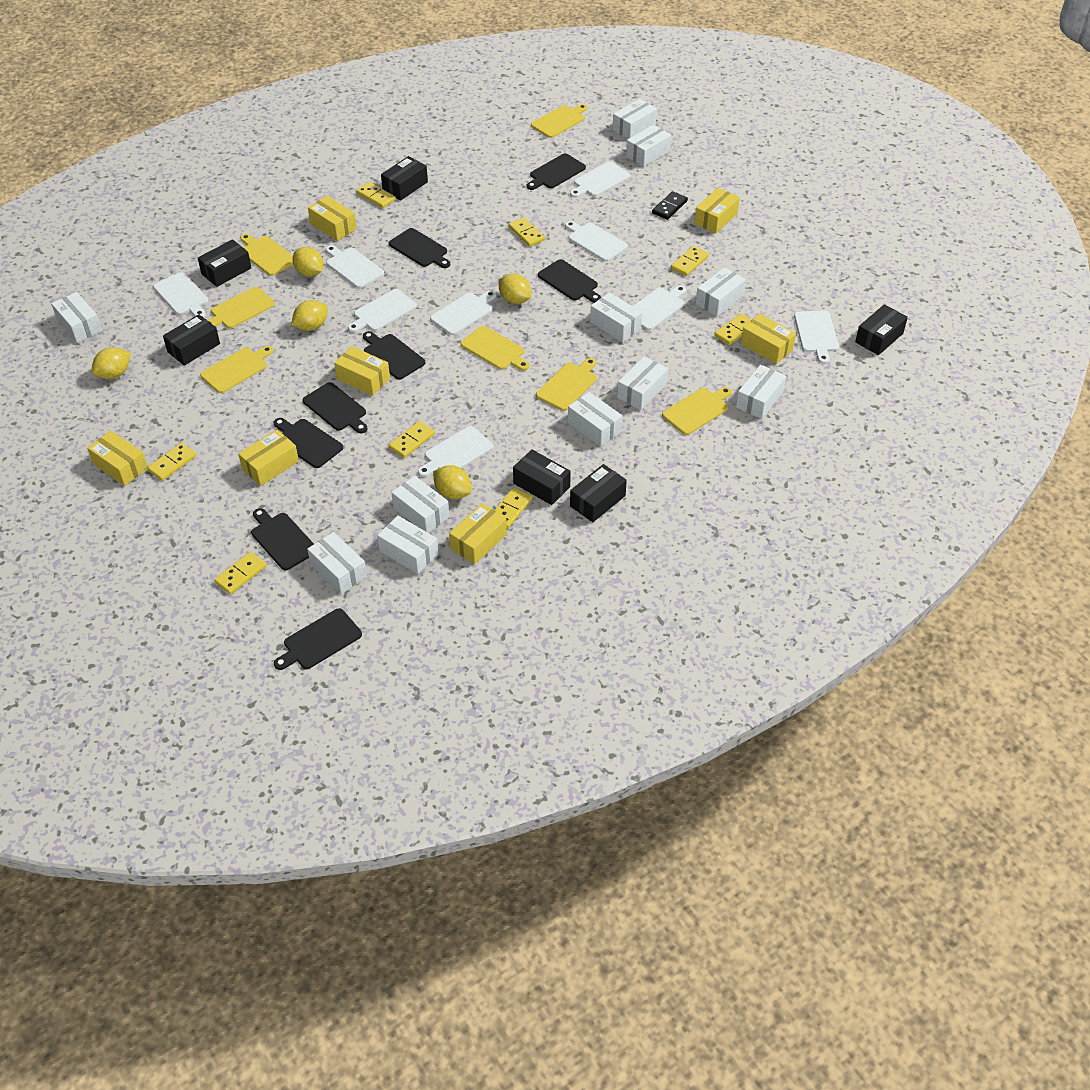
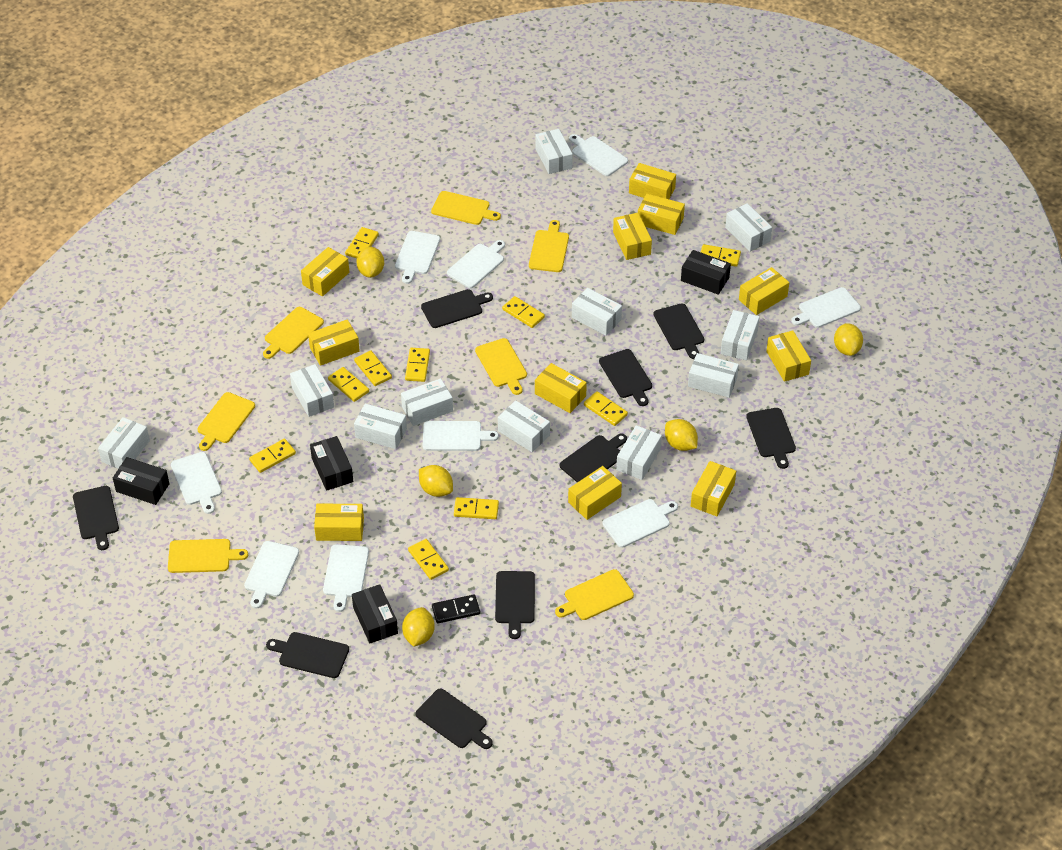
black box: [163,314,220,366] [198,239,251,287] [381,156,428,200] [513,449,571,505] [570,464,627,522] [855,304,908,355] = 6 -> [113,457,169,505] [310,436,353,491] [352,584,398,643] [681,250,731,295] = 4
black cutting board: [251,508,314,570] [273,418,343,468] [274,608,362,670] [302,382,367,433] [363,331,425,380] [389,228,450,268] [527,153,586,190] [538,259,601,303] = 8 -> [73,486,119,550] [266,632,349,678] [415,689,493,749] [421,289,493,328] [495,571,535,639] [560,433,627,482] [599,349,652,406] [653,303,704,359] [746,408,796,469] = 9
yellow box: [87,431,148,486] [238,430,299,486] [308,196,357,241] [334,346,390,396] [449,503,507,564] [694,188,740,234] [741,314,796,364] = 7 -> [301,247,350,296] [308,319,360,366] [314,504,364,541] [535,363,587,413] [568,466,622,520] [613,213,652,260] [629,163,676,199] [638,193,685,235] [691,461,736,516] [739,267,789,315] [766,330,811,382] = 11
yellow domino: [147,443,197,481] [214,551,267,594] [356,182,396,208] [389,421,435,458] [495,487,532,529] [508,217,545,247] [671,246,709,276] [714,313,752,345] = 8 -> [249,439,296,473] [328,367,369,402] [345,227,379,258] [354,350,392,386] [405,348,430,382] [408,539,449,580] [454,497,499,519] [502,296,545,328] [584,391,628,426] [701,244,741,267] = 10

